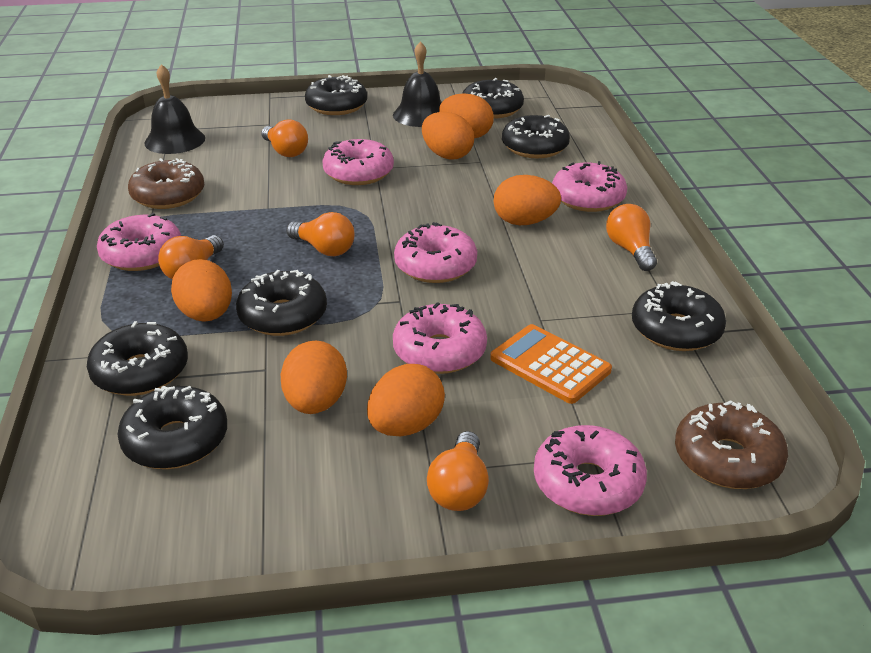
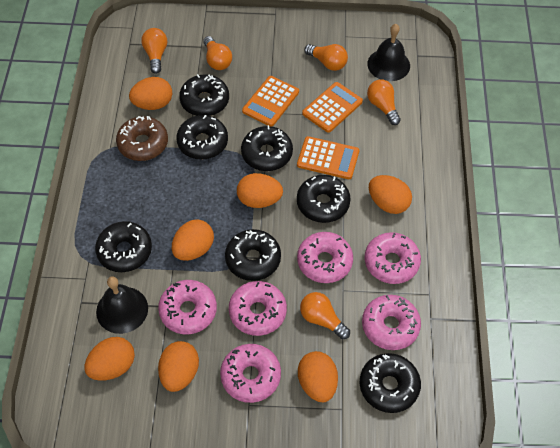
brown donut: [128,158,205,209] [675,400,788,489] = 2 -> [116,116,168,161] = 1
orange calculator: [490,324,612,404] = 1 -> [242,76,299,126] [297,136,359,179] [302,82,363,133] = 3
orange egg: [171,259,232,322] [281,341,347,414] [367,364,445,436] [422,112,474,160] [439,93,494,138] [493,175,561,225] = 6 -> [84,337,135,381] [129,77,172,110] [158,341,199,392] [172,219,214,261] [237,173,283,208] [298,351,338,402] [369,175,412,214] = 7

